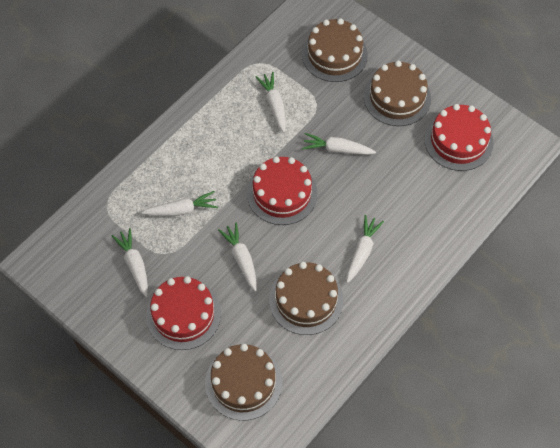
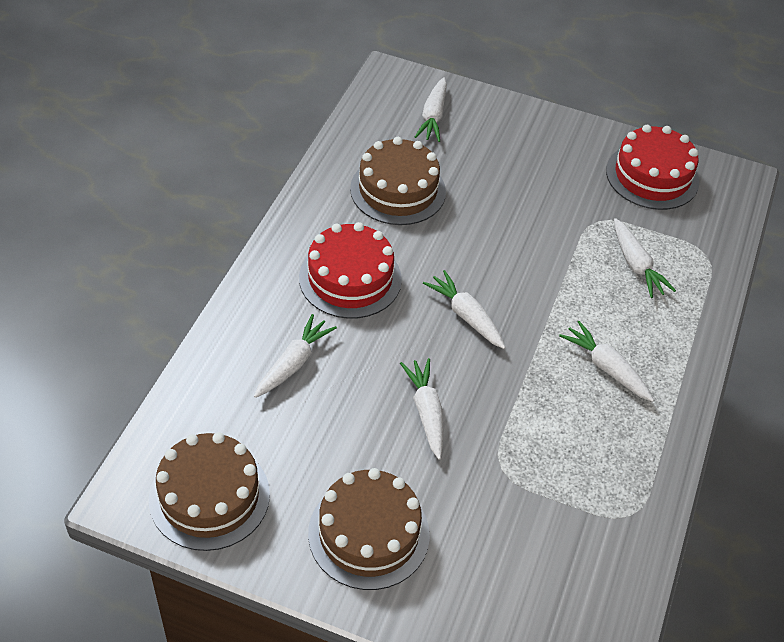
brown cake: [205,344,282,421] [269,262,343,335] [302,18,368,82] [364,61,431,126] = 4 -> [149,432,270,551] [308,468,430,590] [350,137,446,225] = 3
red cake: [146,276,221,350] [247,156,318,225] [424,104,494,171] = 3 -> [299,222,402,319] [606,125,699,210] = 2

